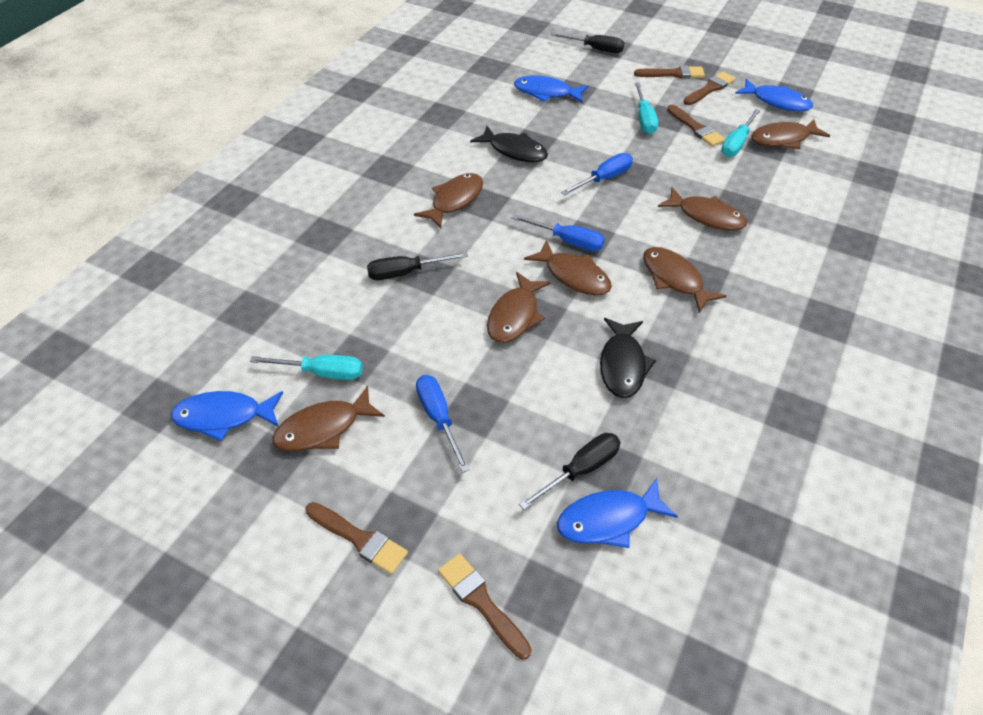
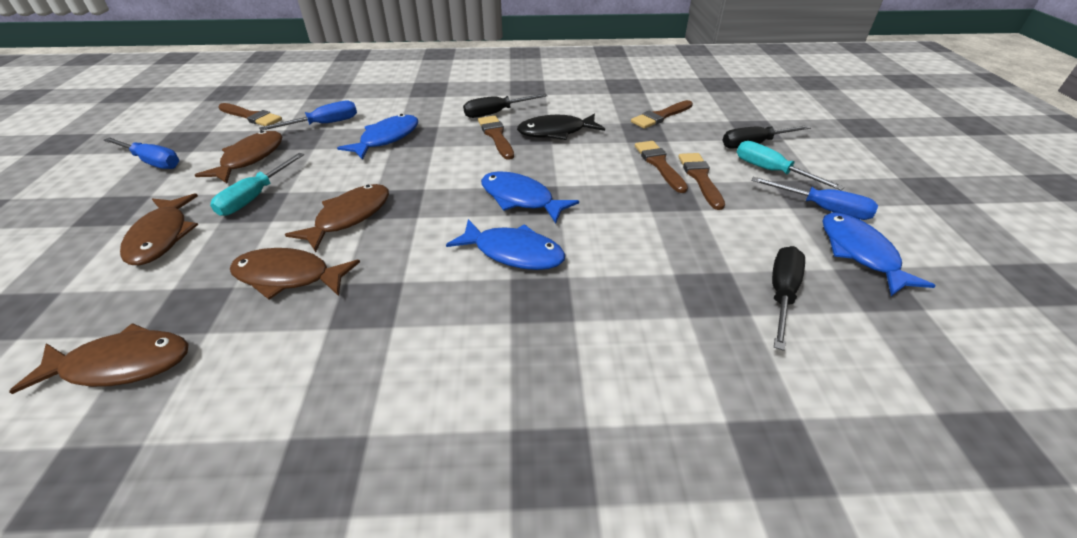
black fish: [470,126,548,162] [600,318,656,398] = 2 -> [517,113,605,140] = 1
brown fish: [272,386,385,451] [414,173,483,228] [487,272,551,343] [524,240,612,295] [643,247,726,313] [658,187,747,231] [751,119,830,149] = 7 -> [9,323,189,394] [120,193,198,265] [195,131,282,183] [230,248,360,299] [285,184,389,252] = 5
turquoise screwdriver: [250,355,363,380] [635,83,658,134] [721,109,761,157] = 3 -> [210,153,304,216] [737,141,844,190] = 2

